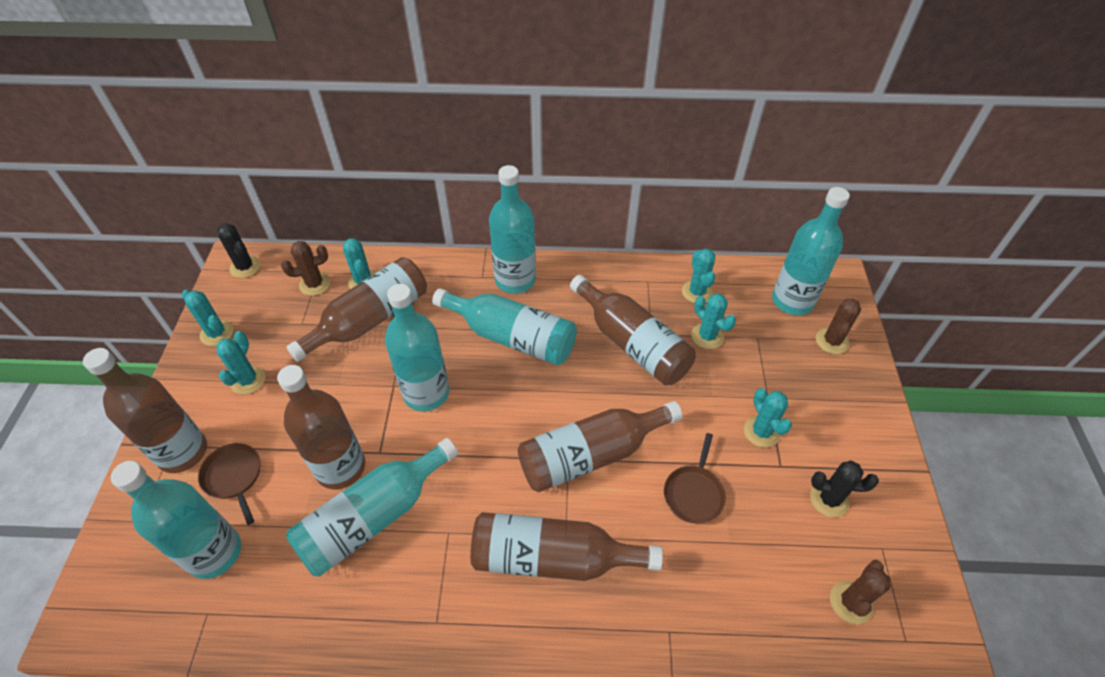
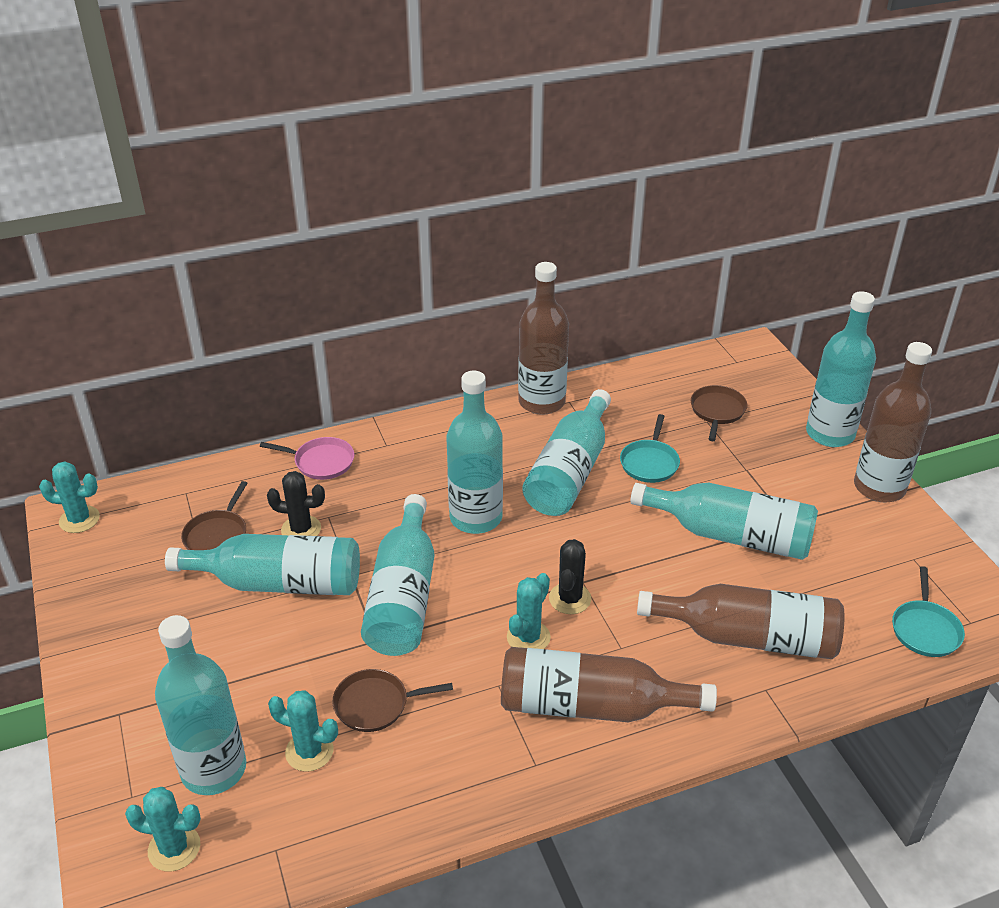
brown bottle: [83,348,207,473] [277,365,365,489] [286,257,427,362] [470,512,663,581] [518,401,683,492] [570,275,696,385] = 6 -> [501,647,717,722] [518,262,569,415] [637,584,845,659] [854,342,932,502] = 4
brown cactus: [281,241,330,296] [816,299,861,354] [830,560,891,624] = 3 -> none = 0
brown pan: [198,443,261,525] [664,433,726,524] = 2 -> [181,481,248,550] [332,669,453,732] [691,385,747,441] = 3
pink pan: none = 0 -> [260,437,354,480] = 1
turquoise bottle: [111,461,241,579] [286,438,458,577] [385,284,449,411] [432,288,577,365] [489,165,536,294] [772,187,850,315] = 6 -> [155,615,246,795] [165,534,360,595] [361,494,434,656] [447,371,503,534] [522,389,611,516] [630,483,818,560] [806,291,876,447] = 7
turquoise cactus: [182,290,233,346] [216,331,265,394] [343,238,375,289] [682,249,715,303] [691,293,736,349] [744,388,792,448] = 6 -> [39,461,100,533] [125,787,201,871] [268,690,338,772] [507,573,551,649] = 4
turquoise pan: none = 0 -> [620,414,680,483] [892,566,965,657] = 2

